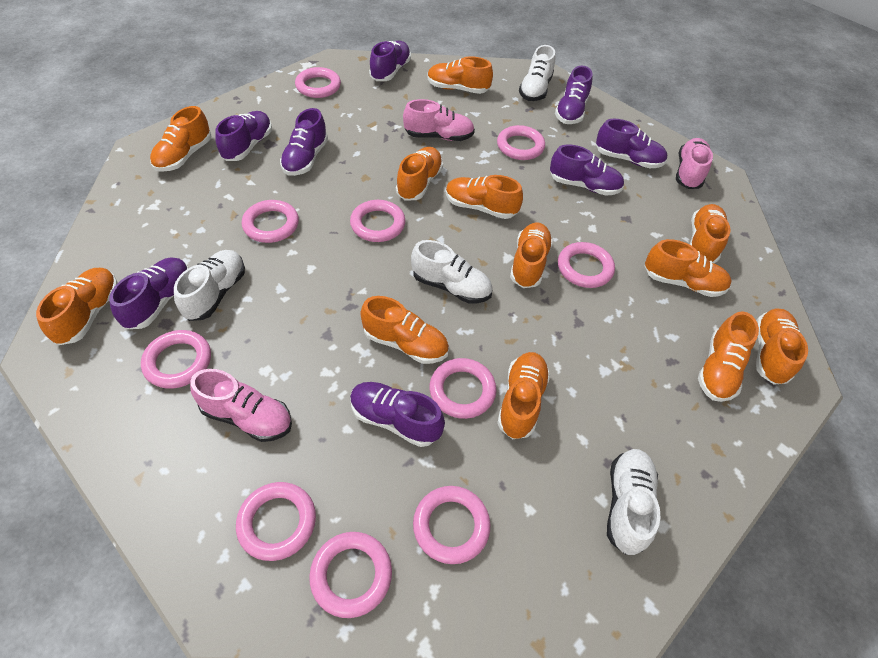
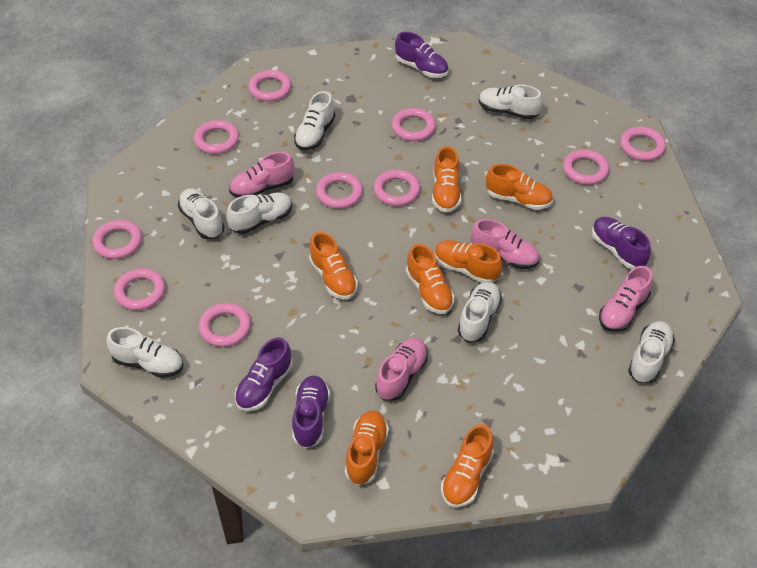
orange shoe: [36,268,118,345] [150,106,211,172] [360,296,449,364] [396,147,443,200] [427,56,493,94] [446,175,523,219] [497,352,550,439] [510,223,553,288] [645,239,731,297] [689,204,730,263] [698,311,759,402] [756,308,808,385] = 12 -> [309,232,358,299] [345,411,389,485] [406,244,455,314] [432,146,461,213] [434,240,503,283] [441,424,494,508] [486,164,553,210] = 7
pink shoe: [190,369,292,442] [403,99,475,141] [676,138,713,189] = 3 -> [229,152,295,198] [375,338,428,401] [471,219,539,269] [599,266,653,332] = 4
purple shoe: [109,258,188,329] [215,111,272,161] [280,108,328,176] [350,382,445,447] [369,41,411,81] [550,144,624,196] [555,66,593,124] [596,119,667,168] = 8 -> [234,337,293,411] [292,375,330,448] [395,32,448,78] [592,217,651,269] = 4
white shoe: [174,250,245,321] [411,240,493,303] [519,45,555,101] [607,449,660,555] = 4 -> [106,327,183,378] [178,188,224,239] [226,193,292,234] [294,91,335,150] [458,282,502,342] [479,85,543,119] [628,321,675,383] = 7

